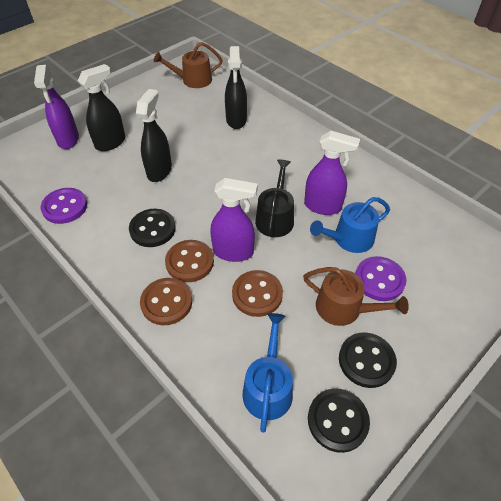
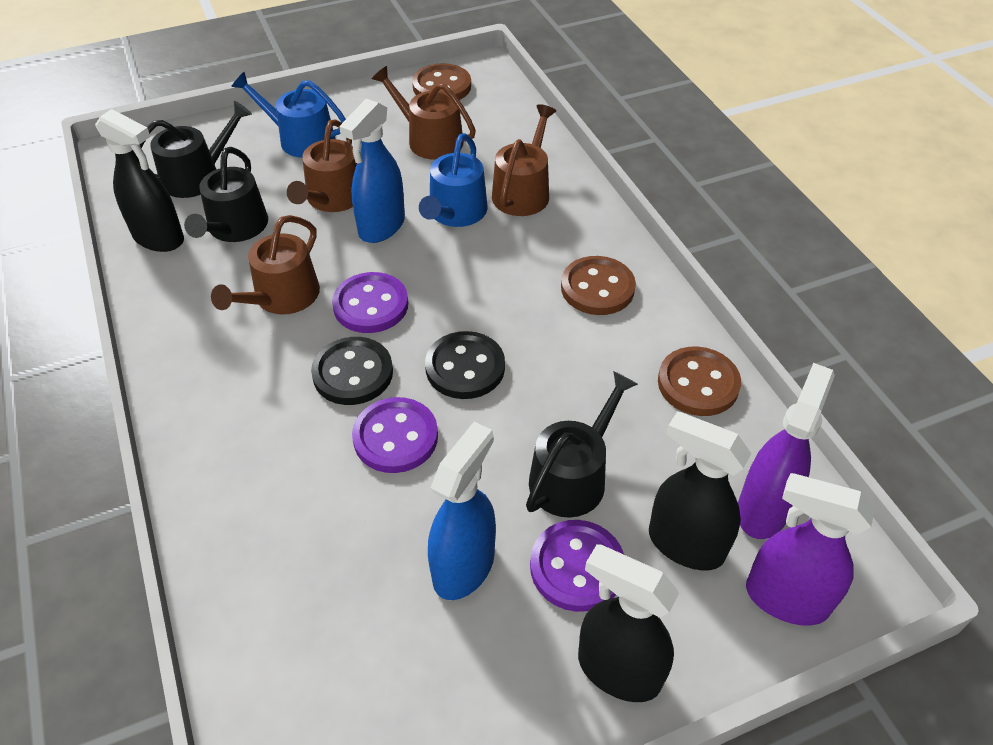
black button: [129,209,176,247] [308,388,370,453] [339,333,397,388] = 3 -> [311,337,393,405] [425,331,505,399] = 2
black watering can: [255,160,294,237] = 1 -> [140,101,252,198] [184,147,268,242] [526,371,638,518] = 3
blue spray bottle: none = 0 -> [339,98,405,243] [428,422,496,600] = 2
brown watering can: [154,42,223,88] [303,267,409,326] = 2 -> [211,215,320,315] [287,119,357,212] [372,66,476,160] [492,104,556,216] = 4
purple button: [41,188,87,224] [355,256,407,301] = 2 -> [332,272,408,333] [352,397,438,473] [530,520,624,612] = 3
purple spray bottle: [34,65,79,149] [210,178,257,262] [304,131,360,215] = 3 -> [738,363,835,539] [746,473,875,626] = 2

